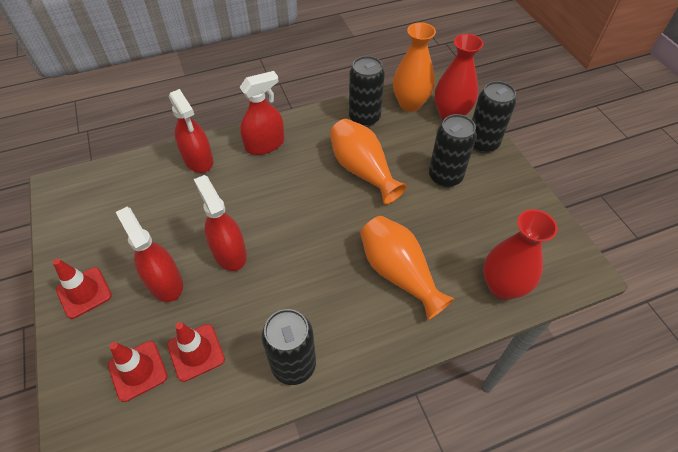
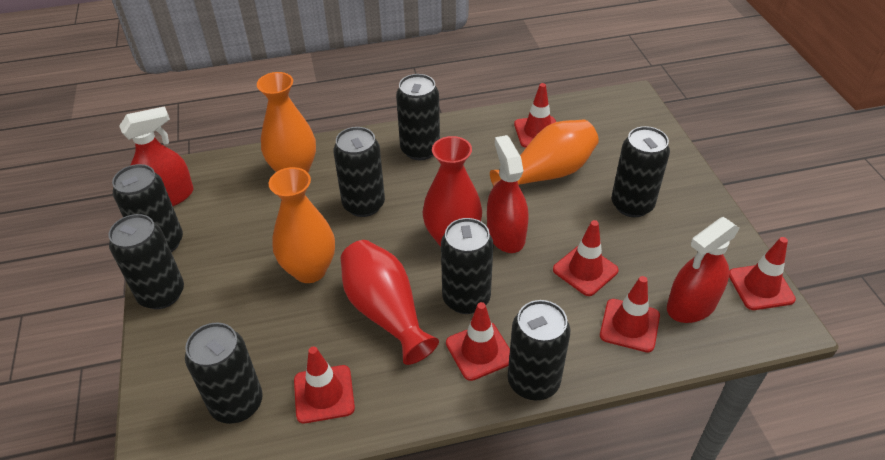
black can: [262,309,316,385] [349,56,385,127] [429,114,477,188] [472,81,516,153] = 4 -> [108,214,184,309] [112,164,183,252] [185,323,263,424] [333,127,385,217] [396,74,440,160] [441,218,493,314] [508,300,570,400] [612,126,670,217] = 8
red spray bottle: [116,207,183,302] [169,89,213,173] [194,175,247,271] [240,71,284,155] = 4 -> [119,106,194,206] [487,135,529,253] [667,217,740,323] = 3
red traffic cone: [53,259,112,319] [108,341,168,402] [167,322,225,382] = 3 -> [294,346,355,423] [446,302,510,381] [514,83,556,148] [553,220,619,296] [600,276,660,353] [729,237,796,310] = 6

